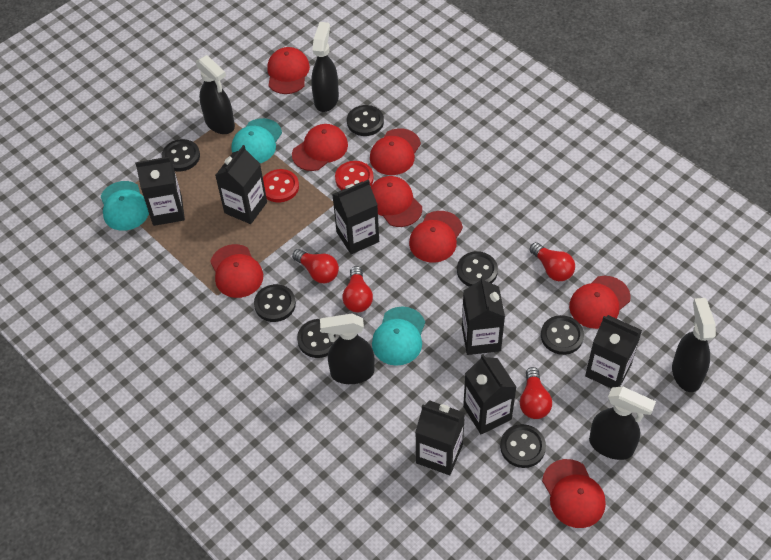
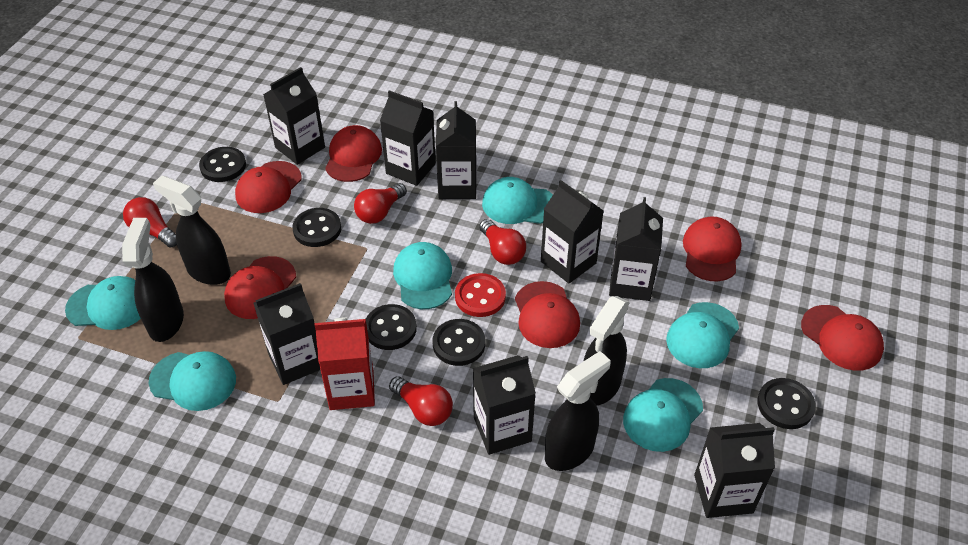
black button: [162,139,200,171] [254,284,296,322] [297,319,339,358] [347,105,384,136] [457,251,498,287] [500,424,546,468] [541,315,584,355] = 7 -> [199,147,246,182] [292,208,341,247] [366,304,417,350] [432,319,485,366] [757,378,816,429] = 5
black carton: [135,157,185,226] [215,145,267,224] [332,179,379,254] [415,400,465,475] [462,276,505,355] [463,354,516,434] [585,315,642,388] = 7 -> [254,283,320,385] [263,67,325,165] [380,90,436,186] [436,101,476,199] [473,355,536,455] [541,180,603,283] [609,197,663,301] [694,423,775,518] = 8
black spray bottle: [196,55,235,134] [311,22,339,112] [320,314,374,384] [589,386,656,460] [672,298,716,392] = 5 -> [122,218,184,342] [153,176,231,285] [545,351,611,471] [583,296,630,405] = 4
red button: [263,169,299,202] [335,161,374,190] = 2 -> [455,273,506,317] = 1
red cap: [210,244,263,298] [267,47,310,94] [292,124,348,171] [370,128,421,175] [371,176,422,227] [409,211,463,263] [542,459,606,528] [569,276,631,329] = 8 -> [224,256,296,319] [235,161,302,213] [325,125,382,182] [515,281,580,348] [683,217,742,282] [801,305,884,371] = 6
red carton: none = 0 -> [315,318,375,410] = 1
turquoise cap: [101,181,149,231] [232,118,282,163] [372,307,425,366] = 3 -> [65,276,141,330] [149,351,236,411] [393,242,452,309] [482,177,553,224] [623,378,703,452] [666,302,739,368] = 6

